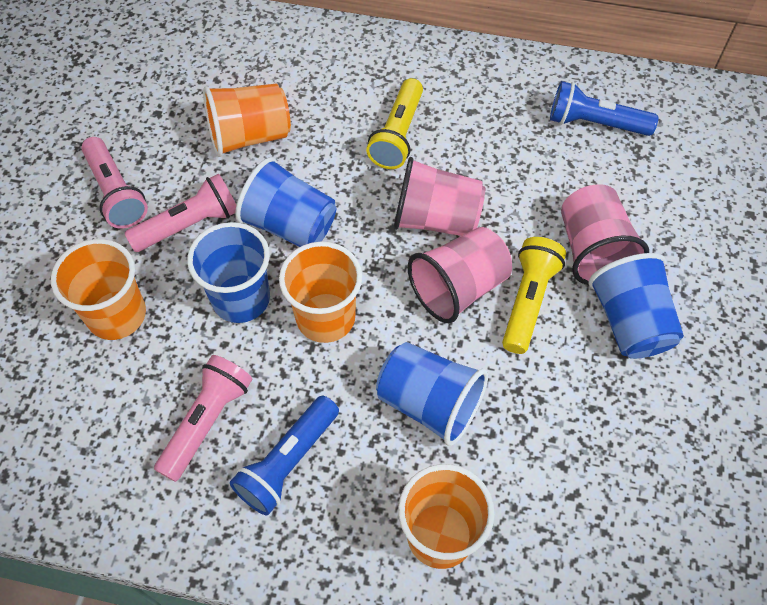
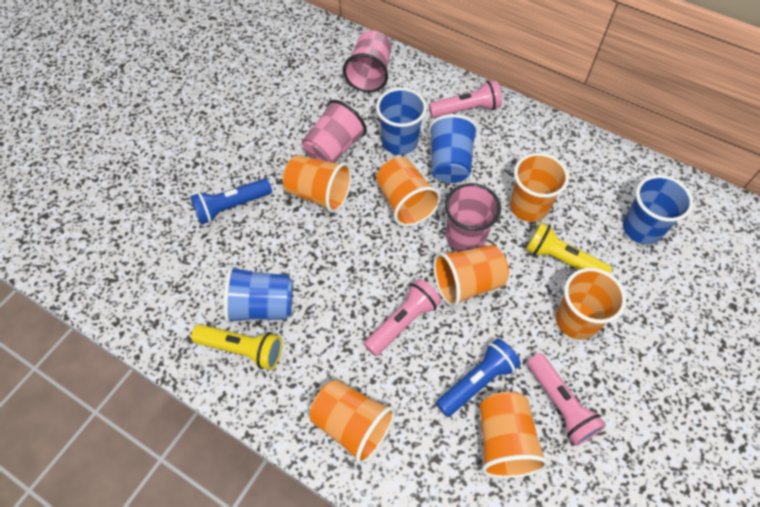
orange cup: [51,239,146,340] [203,84,291,157] [279,242,362,343] [398,464,495,569] = 4 -> [283,155,352,213] [309,380,395,465] [376,157,441,227] [433,245,509,307] [479,392,549,478] [510,153,569,222] [556,268,626,340] = 7

